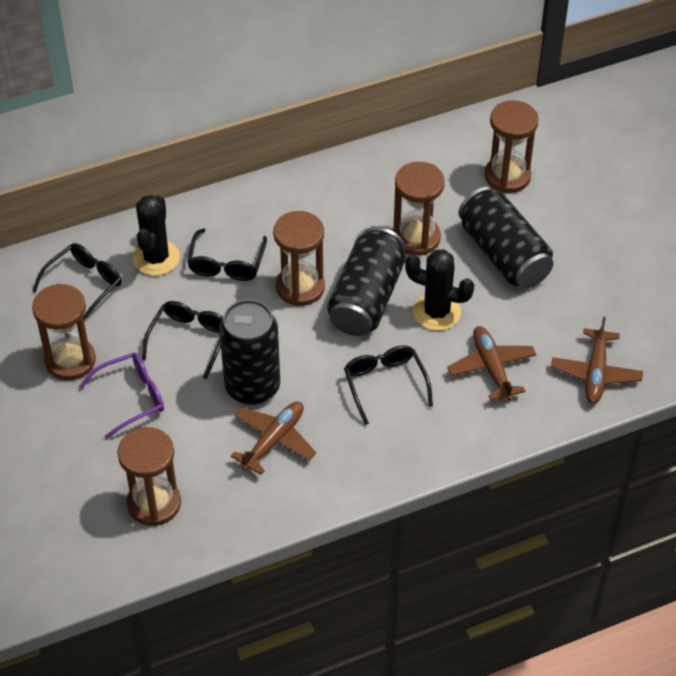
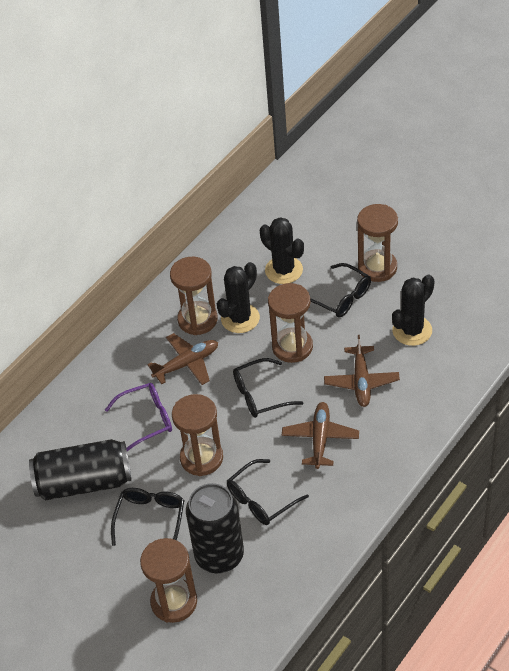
black cactus: [133,195,180,276] [405,249,474,331] = 2 -> [217,262,260,333] [260,217,304,284] [392,275,435,346] = 3
black can: [219,300,280,405] [327,227,406,336] [458,187,554,289] = 3 -> [29,439,131,500] [186,483,244,573] = 2

